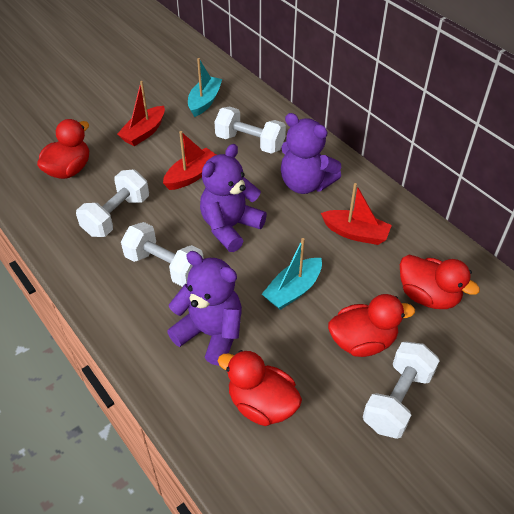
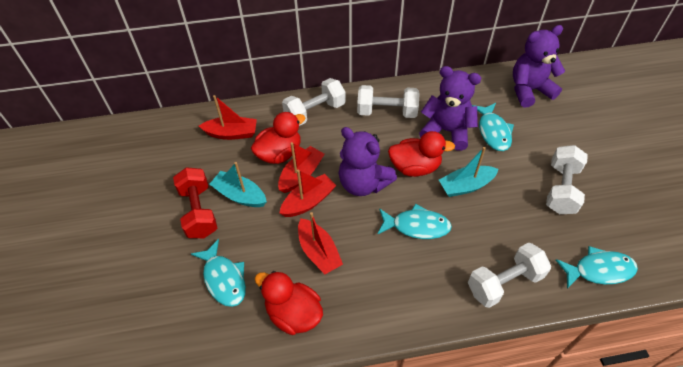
red boat: [117,81,165,146] [163,131,216,190] [321,183,392,245] = 3 -> [199,95,257,140] [278,142,325,193] [279,170,336,217] [298,212,343,274] = 4
red duck: [37,119,89,179] [218,350,302,426] [328,294,415,357] [400,255,480,309] = 4 -> [251,112,305,164] [255,271,323,335] [388,131,455,177] = 3
red dumbbell: none = 0 -> [173,167,217,238] = 1
turquoise fish: none = 0 -> [191,239,246,307] [377,203,452,239] [472,103,514,151] [556,246,638,289] = 4

